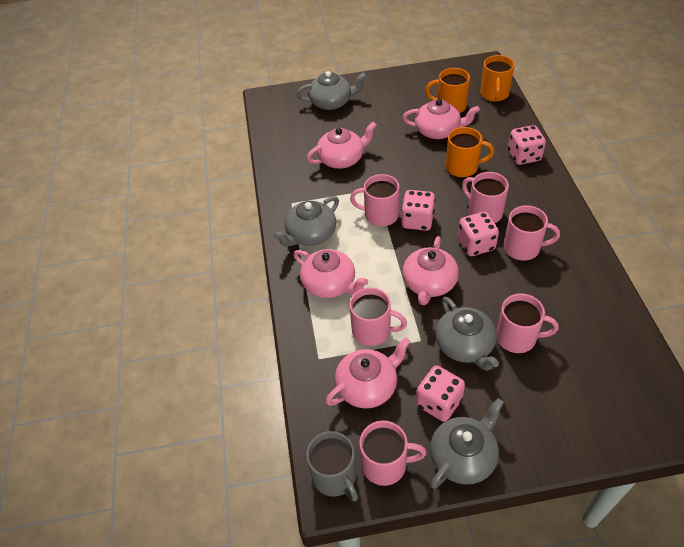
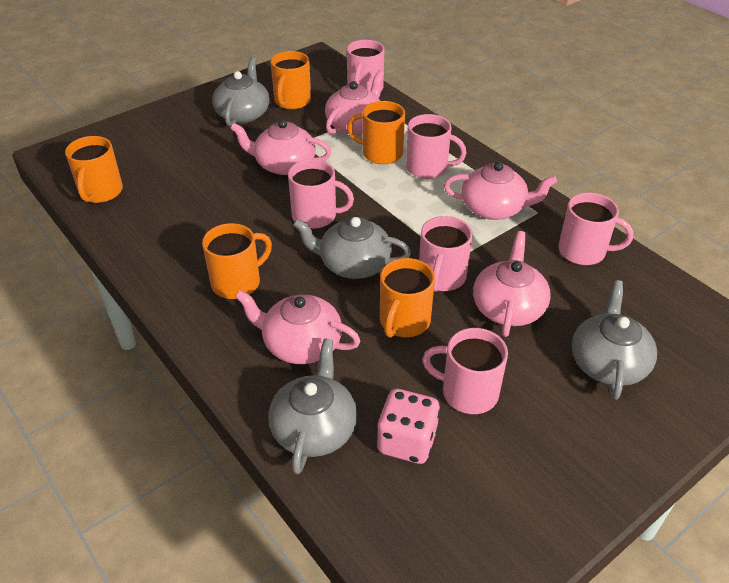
grey mug: [306,431,358,502] = 1 -> none = 0
orange mug: [425,68,470,113] [446,127,494,177] [480,55,515,101] = 3 -> [65,136,123,203] [202,223,272,299] [271,51,311,109] [347,101,405,164] [380,258,435,338] = 5
pink dice: [401,190,436,231] [416,365,465,422] [458,212,499,256] [508,125,546,165] = 4 -> [377,389,440,464] = 1

